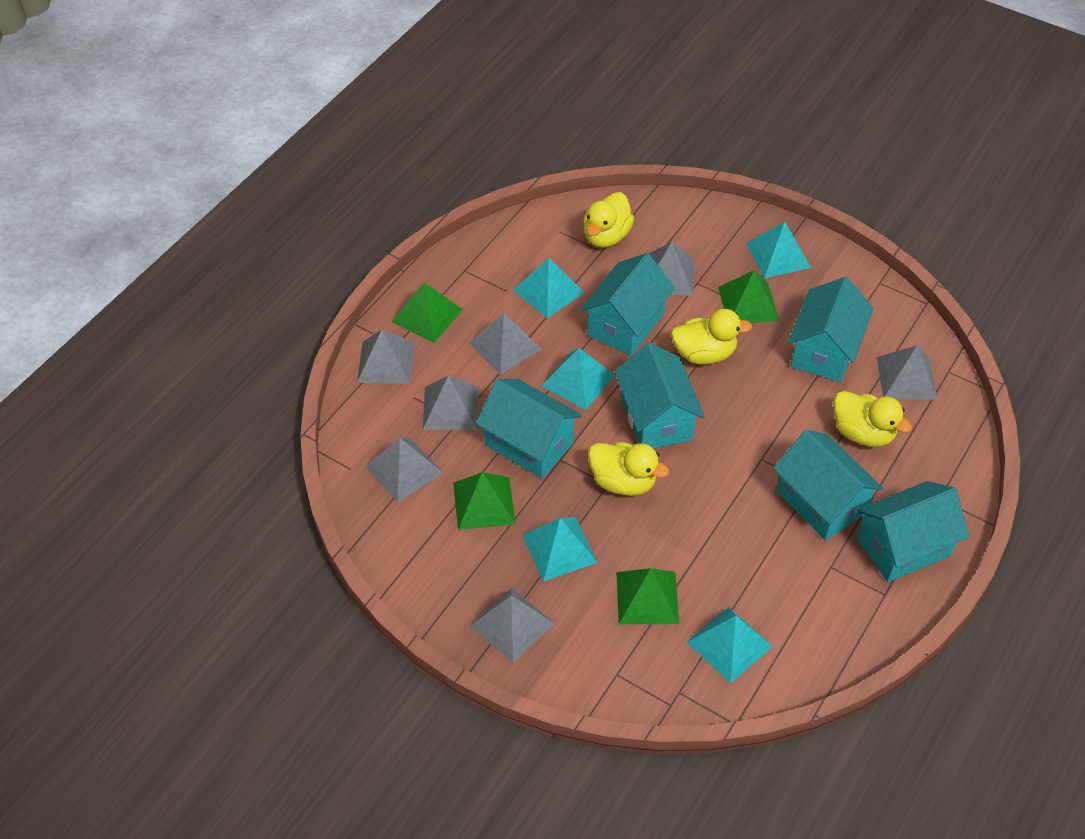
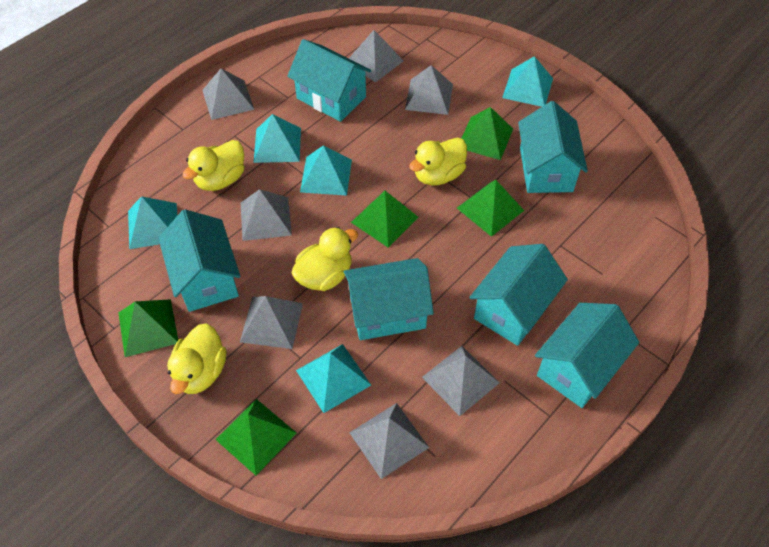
green pyramid: [392,283,463,343] [453,472,516,530] [616,568,679,624] [718,270,779,323] = 4 -> [118,299,178,357] [215,399,297,476] [351,191,419,247] [457,180,524,237] [461,107,513,160] = 5

